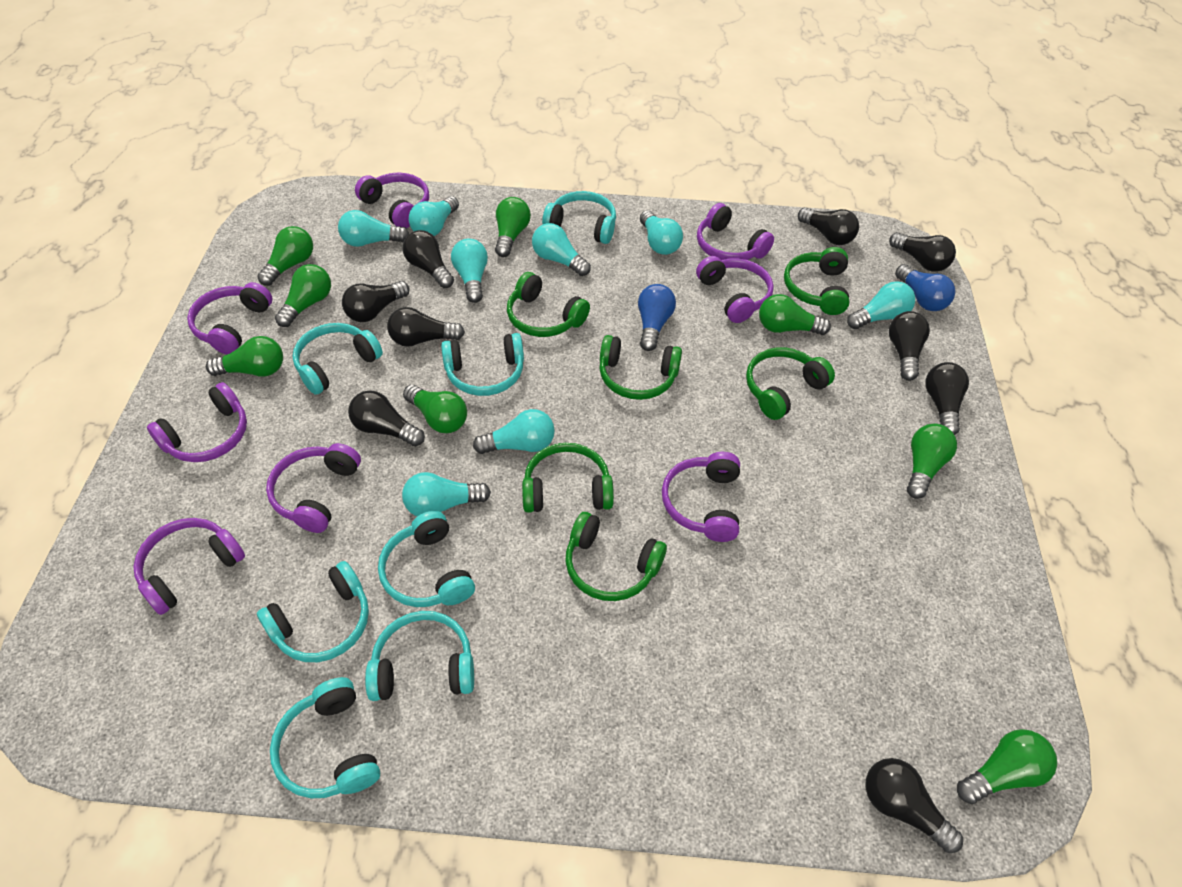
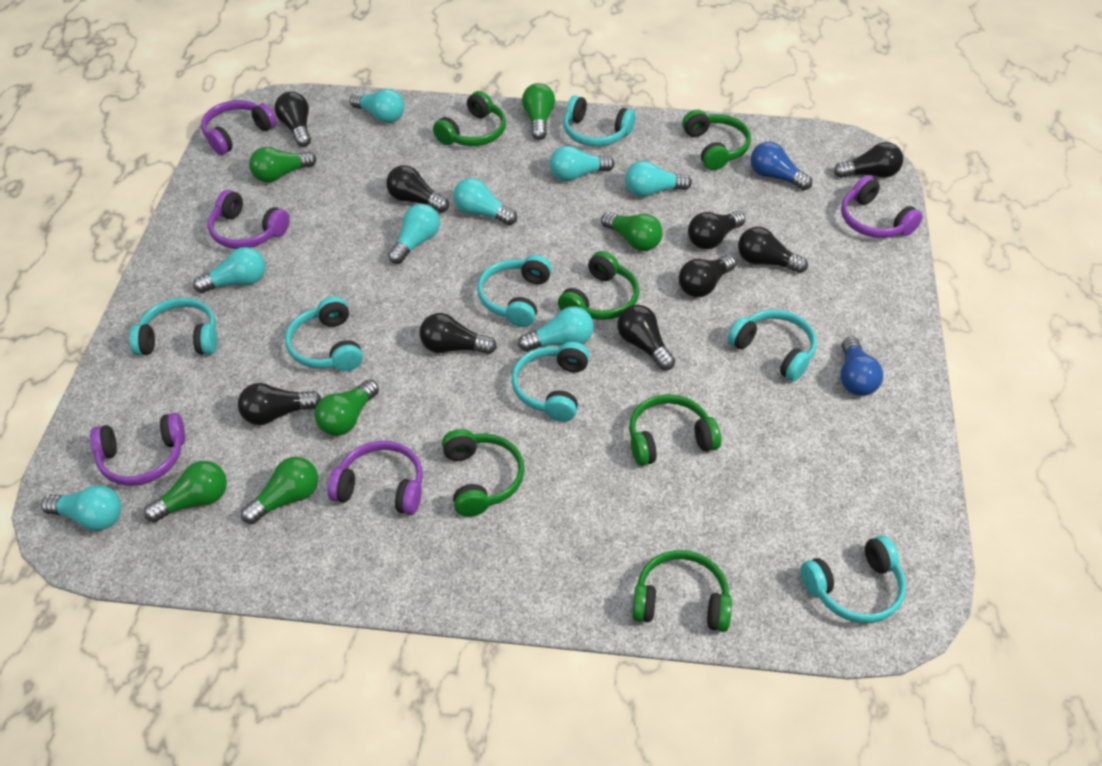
green light bulb: [206,336,283,377] [257,226,313,286] [275,264,331,327] [403,385,467,433] [495,197,531,257] [759,294,831,335] [907,424,957,499] [957,729,1057,804] = 8 -> [144,461,227,522] [241,457,318,524] [249,147,316,183] [314,379,379,436] [522,83,555,140] [601,212,663,251] = 6
purple headphones: [133,518,245,615] [147,382,247,462] [187,282,272,354] [266,443,361,533] [355,173,429,228] [662,452,740,542] [696,256,774,323] [697,203,774,260] = 8 -> [90,413,185,486] [201,100,277,155] [208,190,290,249] [327,441,423,515] [841,176,923,238] = 5

